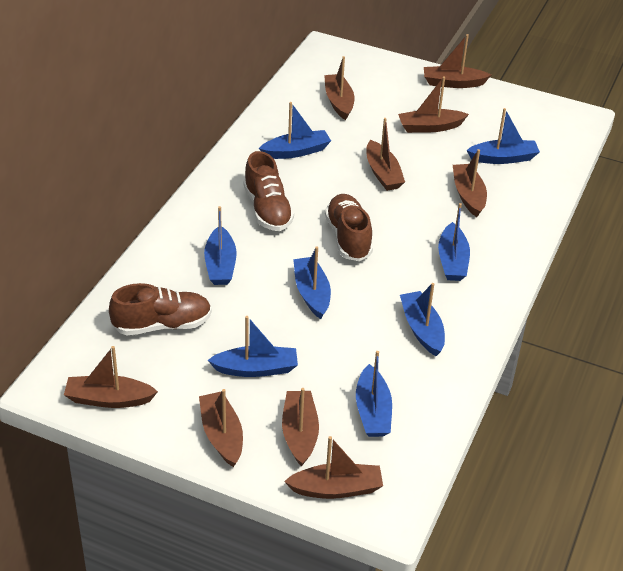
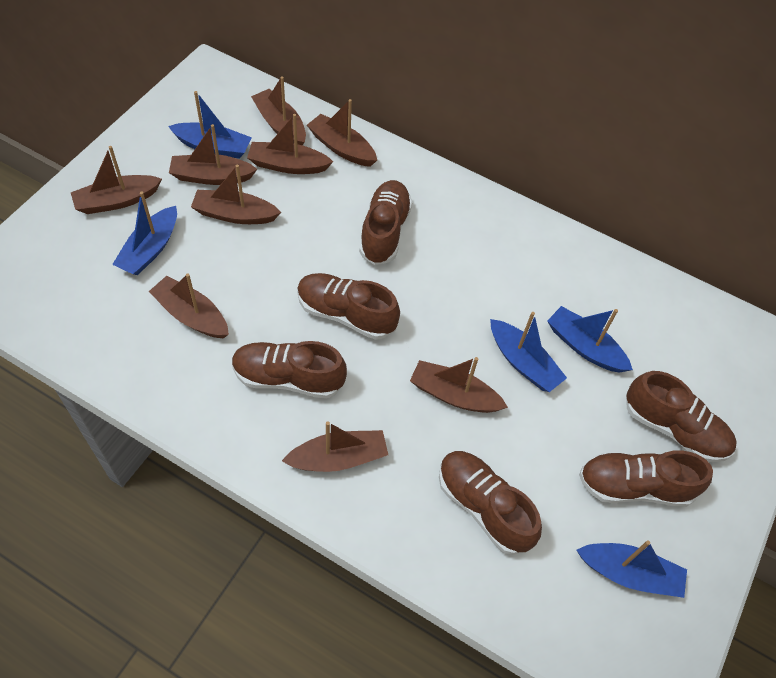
blue boat: [204,206,237,285] [208,316,298,377] [259,102,331,159] [293,246,331,319] [356,351,392,437] [400,283,445,356] [438,203,470,281] [466,108,540,164] = 8 -> [112,192,177,275] [168,91,252,159] [490,312,567,392] [547,306,633,373] [576,540,687,598] = 5
brown shoe: [109,283,212,335] [243,151,294,231] [325,194,373,261] = 3 -> [232,341,347,399] [297,273,400,340] [359,180,412,265] [439,451,542,555] [579,450,713,507] [626,371,737,463] = 6

